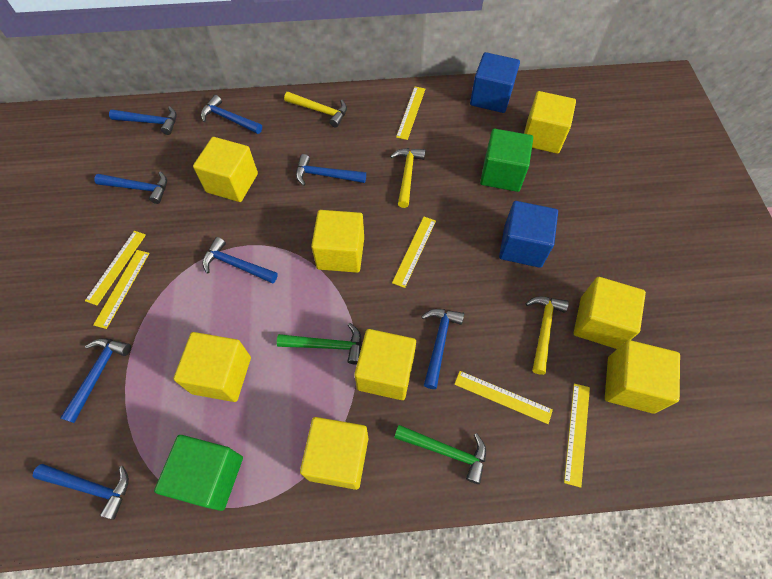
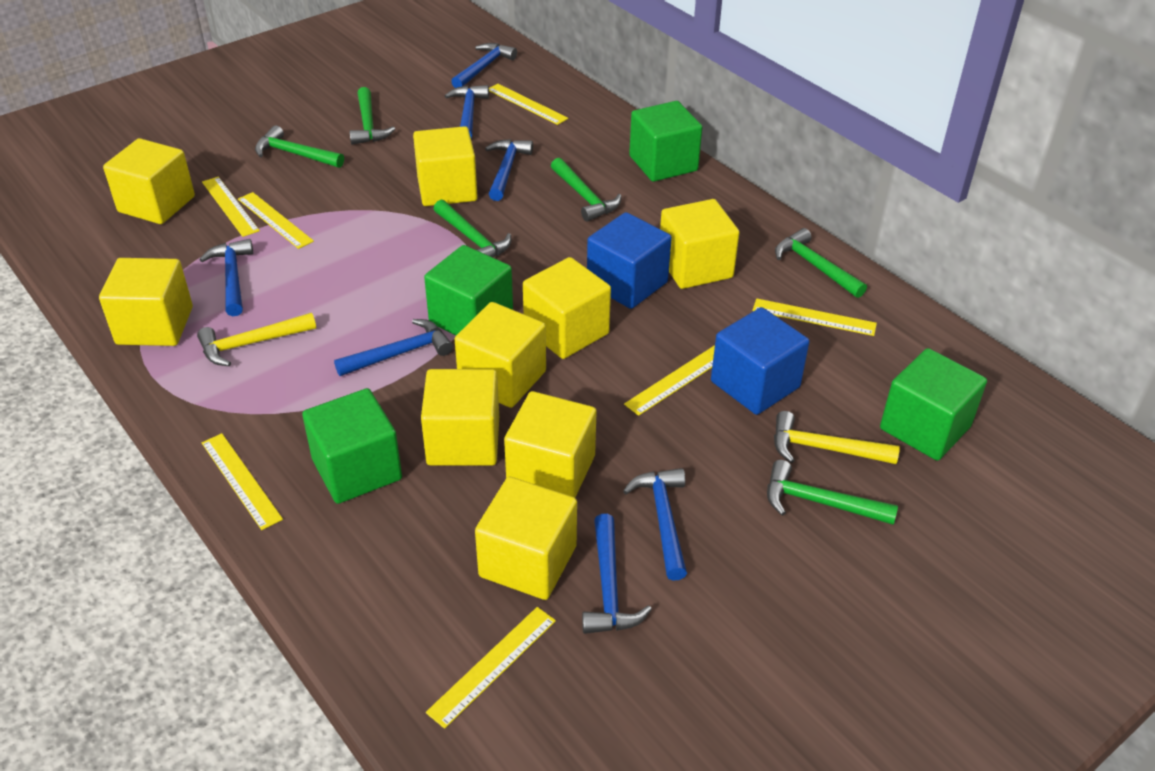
blue hammer: [33,464,129,520] [60,338,131,423] [94,171,167,204] [109,106,177,135] [201,95,262,134] [202,237,278,283] [296,154,366,186] [421,309,464,389] = 8 -> [199,239,253,316] [334,319,453,376] [445,85,489,138] [451,43,517,88] [485,139,533,201] [582,514,652,634] [623,468,687,581] = 7
green cube: [154,435,243,511] [480,129,533,192] = 2 -> [302,388,402,504] [424,245,513,335] [629,101,702,182] [880,348,987,461] = 4
green hammer: [277,323,362,365] [394,425,486,484] = 2 -> [255,125,344,168] [349,87,395,145] [434,199,511,257] [551,158,621,222] [767,460,898,525] [775,228,867,298] = 6
yellow cube: [174,332,251,402] [193,137,258,202] [300,417,368,490] [311,210,364,273] [354,329,416,400] [524,91,576,154] [574,277,646,349] [605,340,680,414] = 8 -> [99,258,193,346] [103,138,195,224] [413,126,478,206] [421,369,499,466] [455,302,546,408] [475,477,577,600] [504,391,597,498] [523,257,611,359] [660,199,739,289] = 9
yellow hammer: [284,92,347,127] [390,148,425,208] [525,296,569,375] = 3 -> [197,313,316,366] [774,411,900,464] = 2
yellow ruler: [85,231,146,305] [93,250,150,329] [392,217,436,288] [396,87,425,140] [454,371,553,424] [564,383,590,488] = 6 -> [202,177,260,237] [202,433,283,530] [238,192,314,249] [426,607,556,729] [489,84,568,125] [624,345,715,416] [752,298,877,336] = 7

